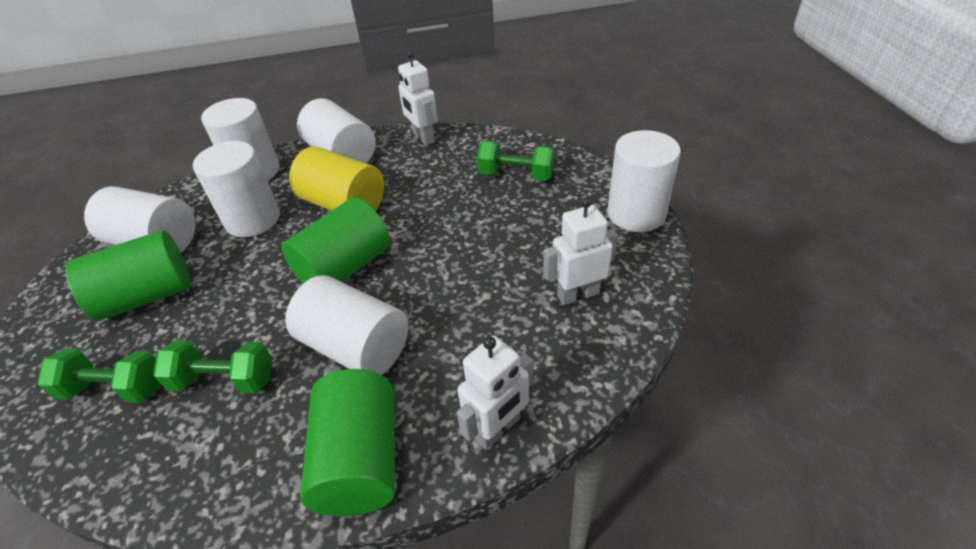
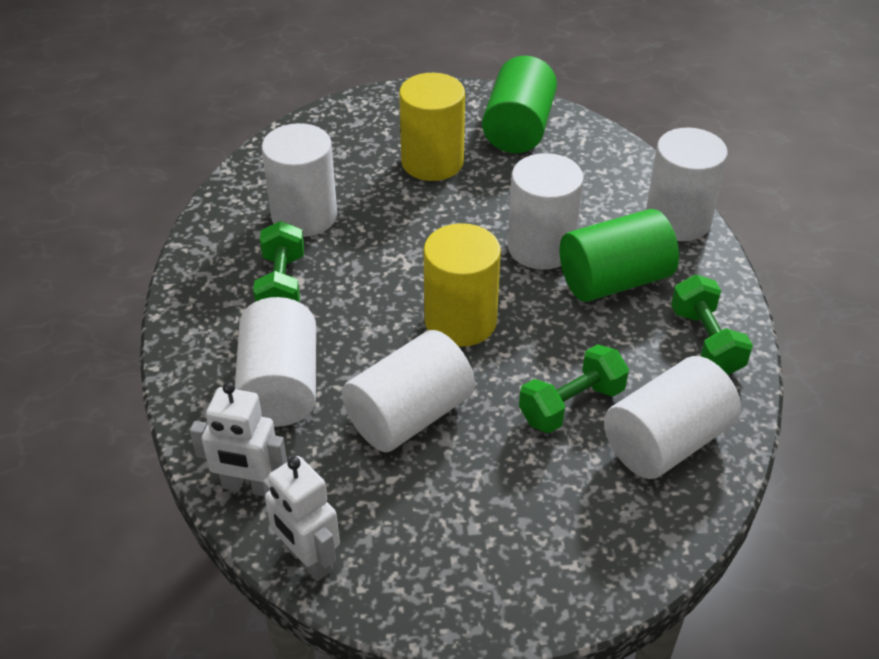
green cylinder: [65,230,191,321] [281,198,390,284] [300,369,395,516] = 3 -> [482,56,557,153] [559,209,679,302] = 2
white robot: [398,50,438,145] [457,336,533,450] [543,197,618,305] = 3 -> [190,382,287,497] [263,456,340,581] = 2
yellow cylinder: [289,146,384,211] = 1 -> [399,73,465,181] [424,223,501,347] = 2

